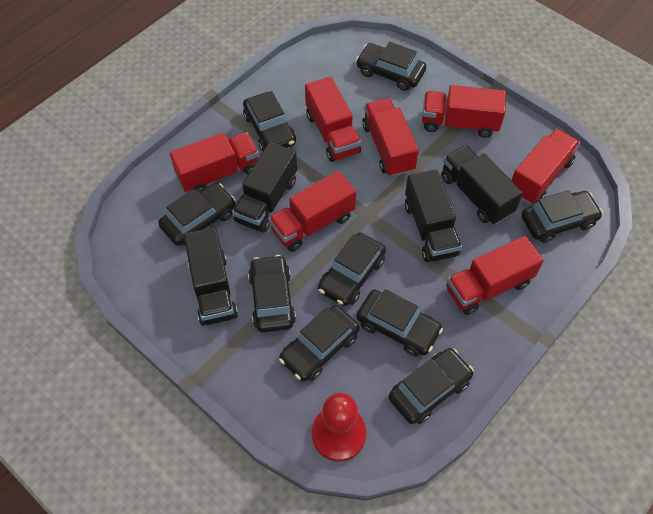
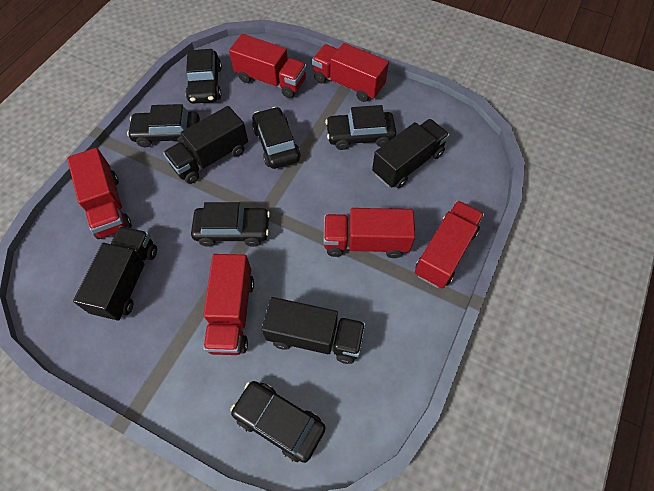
black car: [158,183,236,246] [243,91,296,151] [248,255,296,332] [279,305,360,382] [318,233,386,306] [356,42,426,91] [356,289,443,357] [388,348,474,424] [521,190,603,243] = 9 -> [127,104,200,147] [185,49,222,104] [191,202,270,247] [230,381,326,463] [252,107,301,169] [325,105,396,150] = 6
red pawn: [312,393,366,462] = 1 -> none = 0
red truck: [170,132,259,193] [268,171,356,252] [305,77,361,162] [362,98,419,177] [422,85,506,138] [446,236,544,315] [511,128,580,204] = 7 -> [67,148,132,239] [203,254,254,355] [229,34,307,98] [312,43,389,102] [323,208,415,258] [415,200,484,289] = 6

